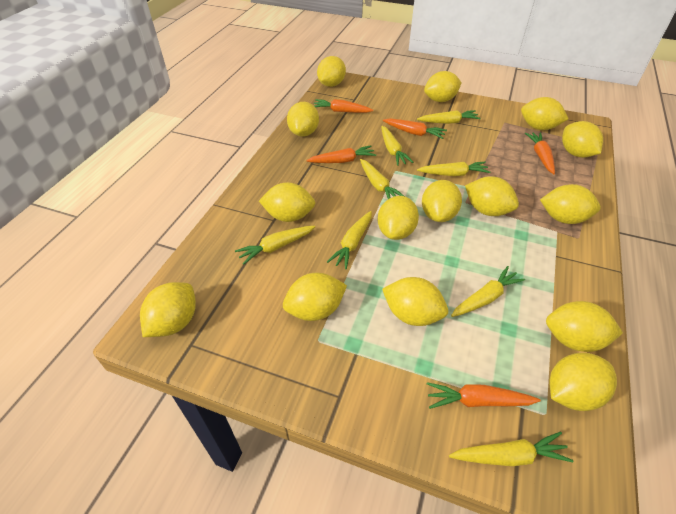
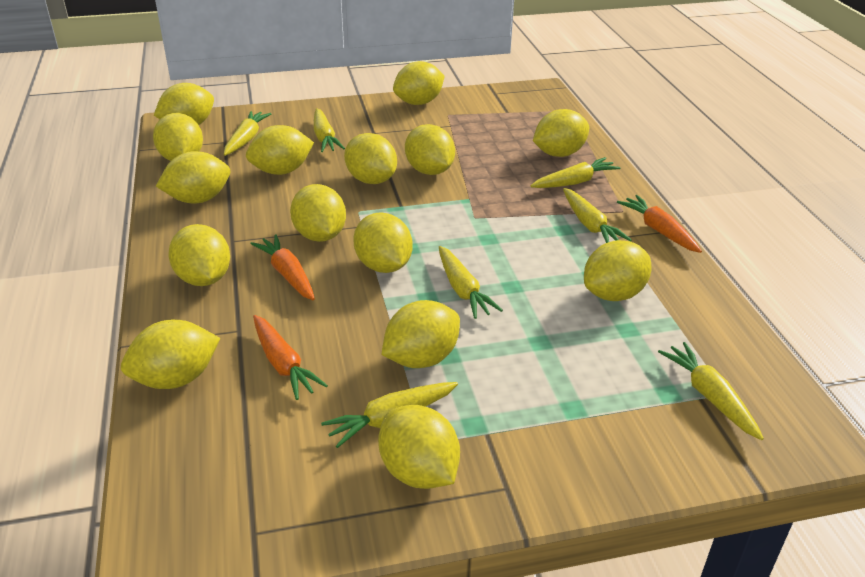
orange carrot: [306,146,376,163] [314,99,373,113] [383,119,447,139] [427,382,541,409] [525,132,555,174] = 5 -> [250,234,315,300] [253,315,328,400] [617,195,702,253] = 3
yellow carrot: [235,226,315,265] [327,211,372,269] [360,159,404,199] [381,126,413,166] [417,110,481,124] [417,162,490,176] [449,432,574,466] [451,266,525,317] = 8 -> [224,111,271,156] [314,108,345,152] [321,382,458,448] [439,246,503,319] [530,157,620,188] [563,188,632,243] [658,342,764,440] = 7

